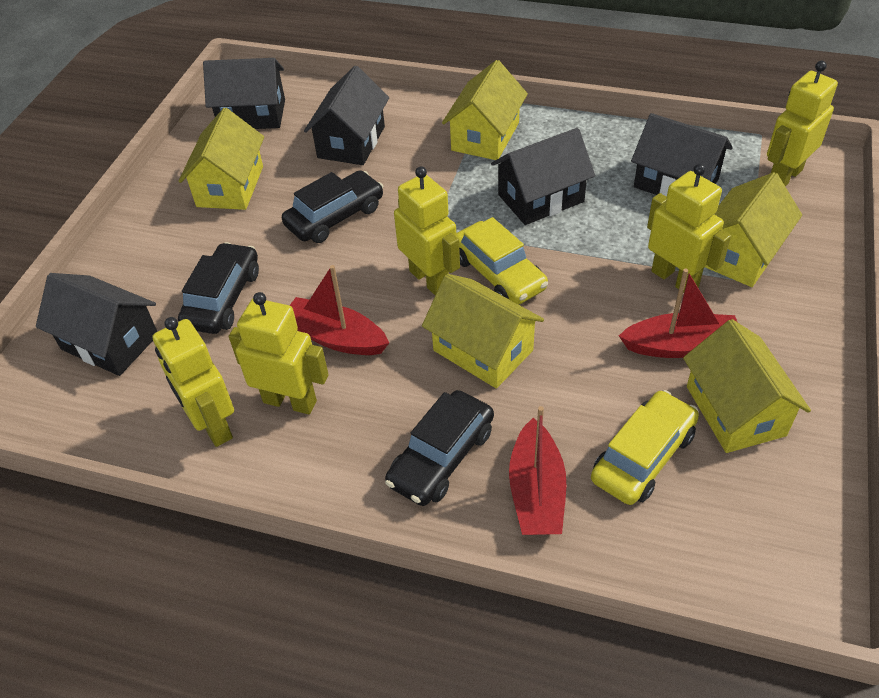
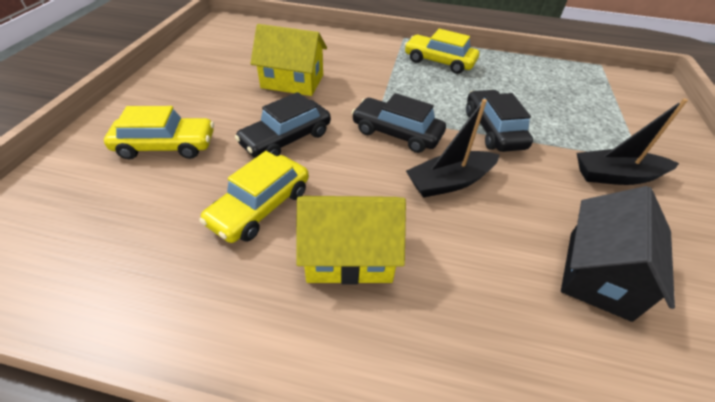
black boat: none = 0 -> [406,99,500,198] [577,98,688,185] = 2
black house: [36,273,157,376] [203,58,285,129] [304,66,389,165] [491,128,595,225] [631,113,733,197] = 5 -> [561,186,675,322] = 1
red boat: [289,265,389,355] [509,406,566,535] [619,269,737,358] = 3 -> none = 0
yellow car: [456,217,548,305] [591,390,699,505] = 2 -> [104,106,214,159] [199,151,309,243] [404,29,479,74] = 3
yellow house: [179,108,264,210] [422,274,544,388] [442,60,528,160] [683,319,811,453] [705,172,802,287] = 5 -> [250,24,327,96] [296,196,406,285] = 2
yellow robot: [152,317,234,447] [229,292,329,414] [394,166,460,295] [647,163,731,293] [767,61,838,186] = 5 -> none = 0

